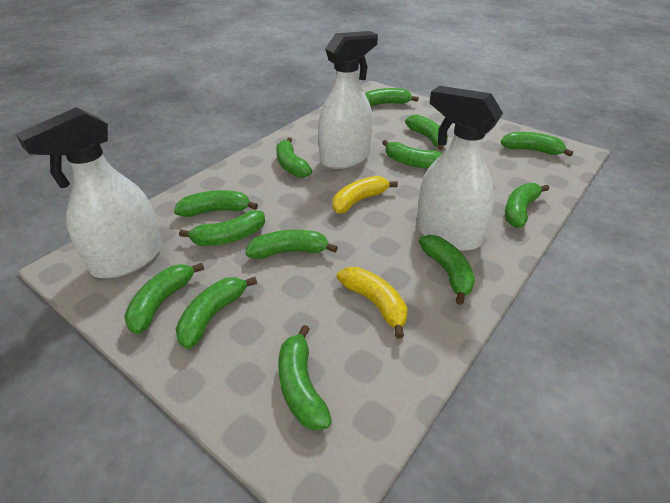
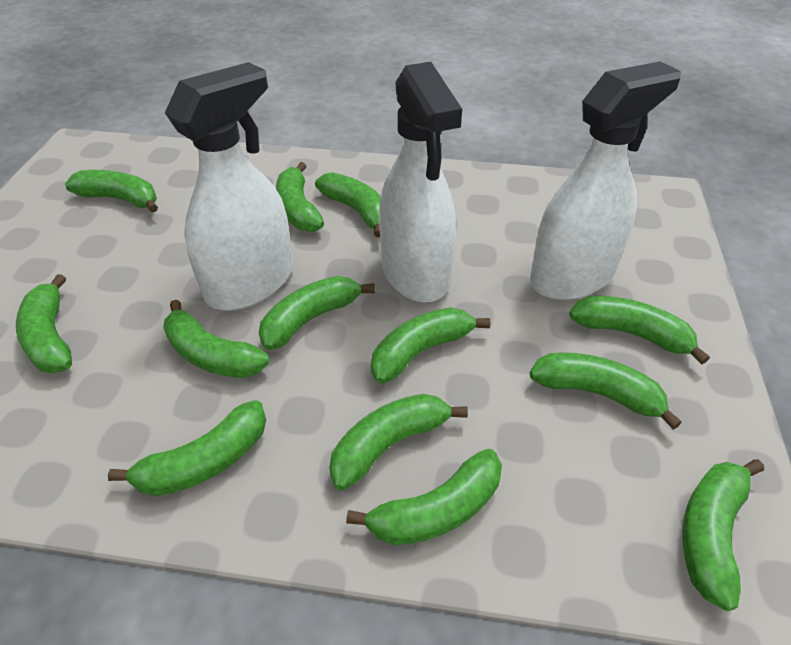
yellow banana: [332,176,398,213] [337,267,407,339] = 2 -> none = 0

